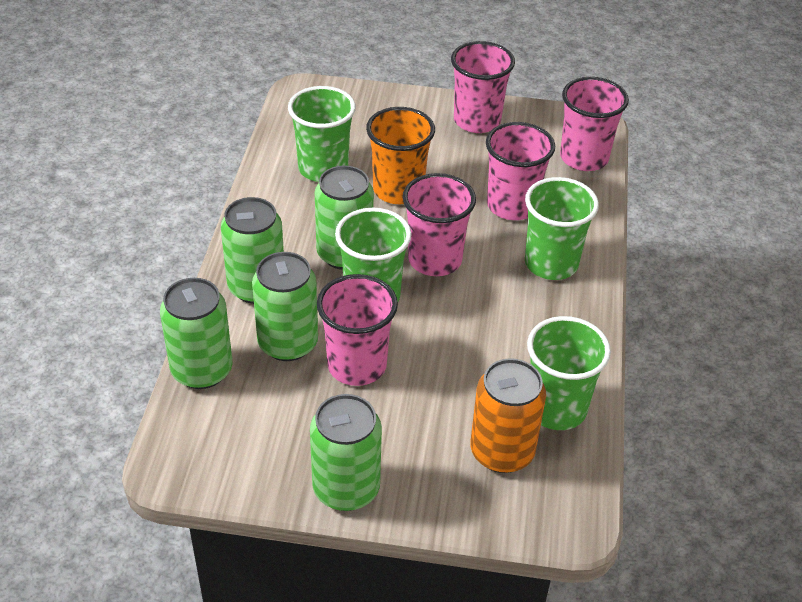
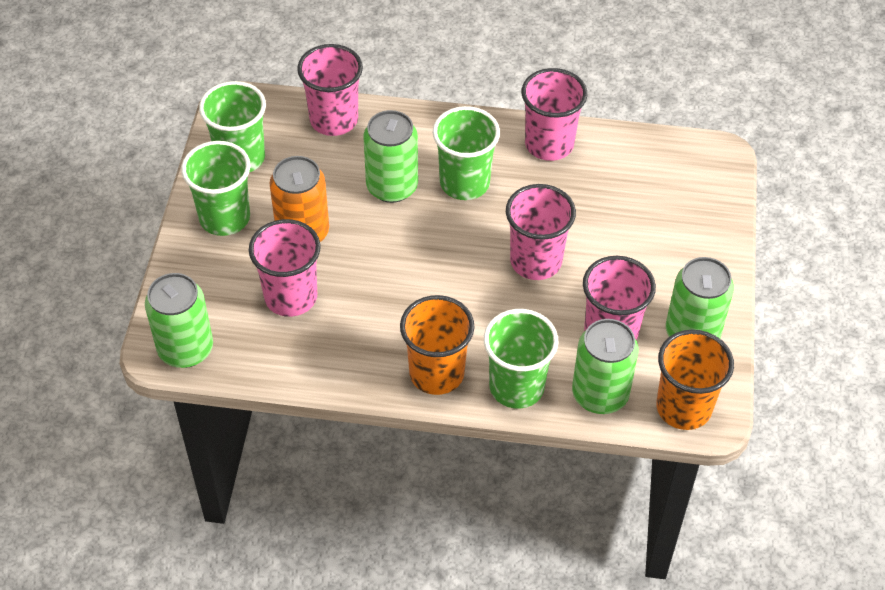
green can: [160,278,233,389] [221,197,284,304] [252,252,318,361] [310,394,382,511] [315,165,374,270] = 5 -> [145,273,213,368] [363,110,418,203] [572,319,638,414] [666,257,734,338] = 4
orange cup: [366,107,435,204] = 1 -> [400,295,475,395] [656,330,734,430] = 2

